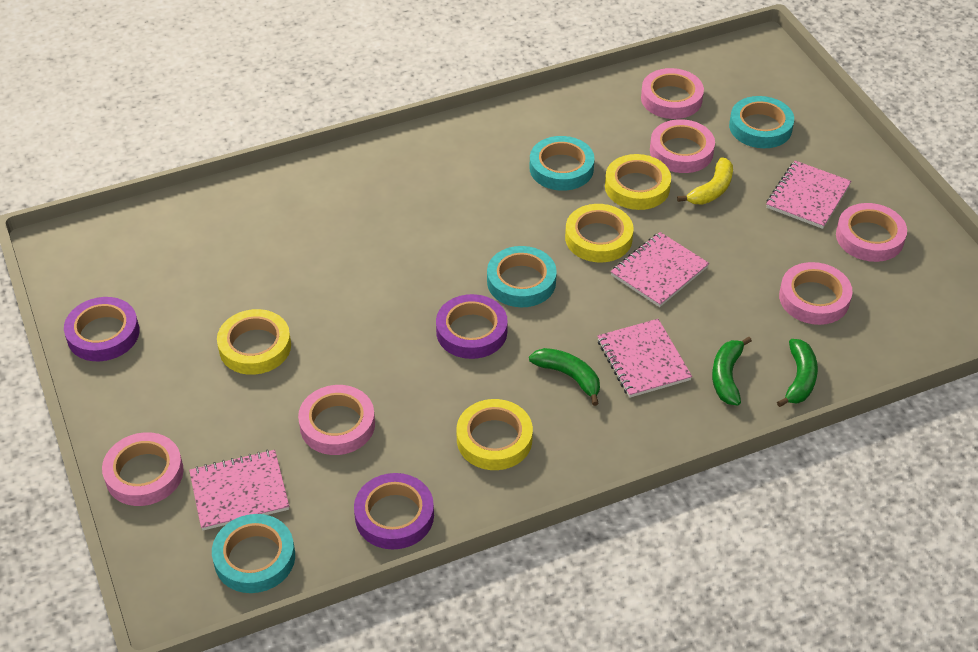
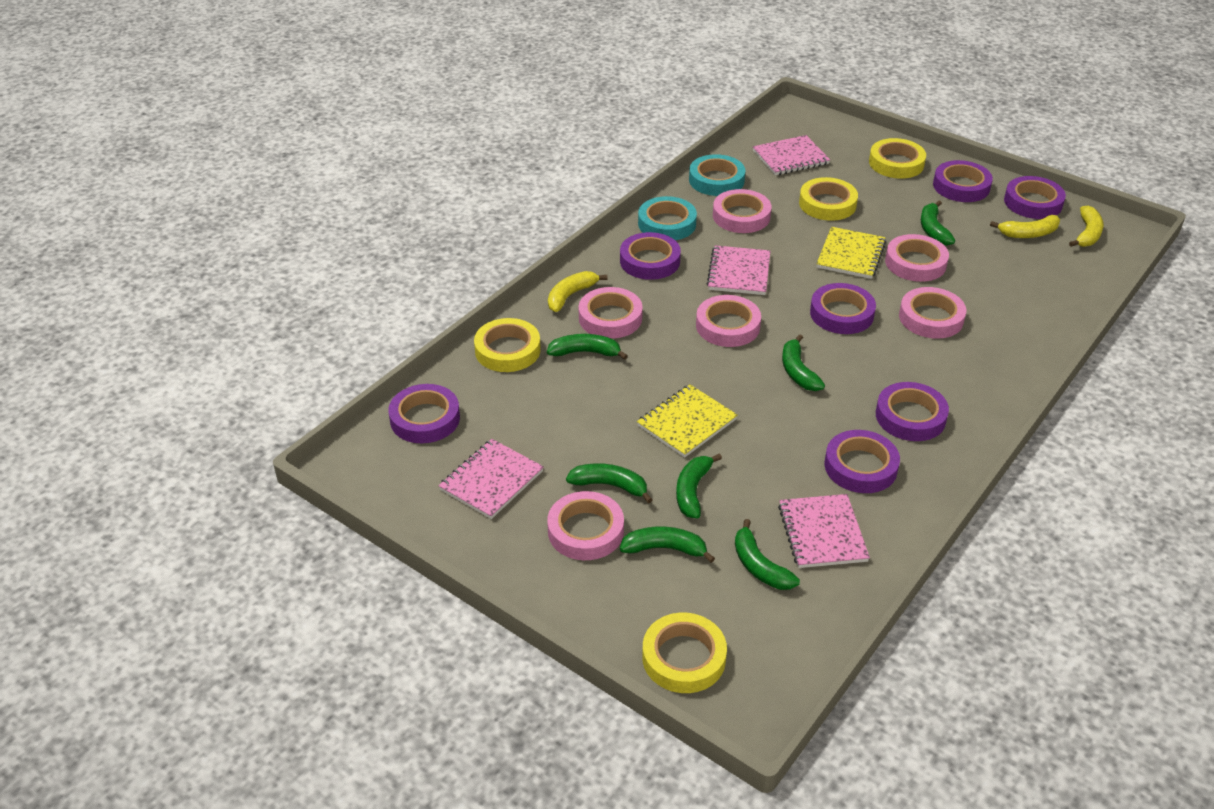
green banana: [529,348,600,406] [712,337,752,405] [777,339,818,407] = 3 -> [547,334,628,360] [566,463,652,503] [620,526,715,563] [676,454,722,519] [735,519,800,590] [782,334,825,391] [921,201,955,246] = 7
purple tape: [64,297,139,361] [354,473,434,549] [436,294,508,359] = 3 -> [388,384,460,443] [620,232,681,280] [810,283,876,334] [825,430,900,493] [876,382,949,441] [933,160,993,202] [1004,176,1066,219] = 7
turquoise tape: [212,514,295,593] [487,246,557,307] [530,136,595,191] [729,96,794,148] = 4 -> [638,196,697,240] [689,154,745,196] = 2
yellow banana: [677,157,733,205] = 1 -> [548,271,608,312] [990,215,1060,238] [1069,206,1104,247] = 3
yellow notebook: none = 0 -> [637,384,738,458] [817,227,886,279] = 2

